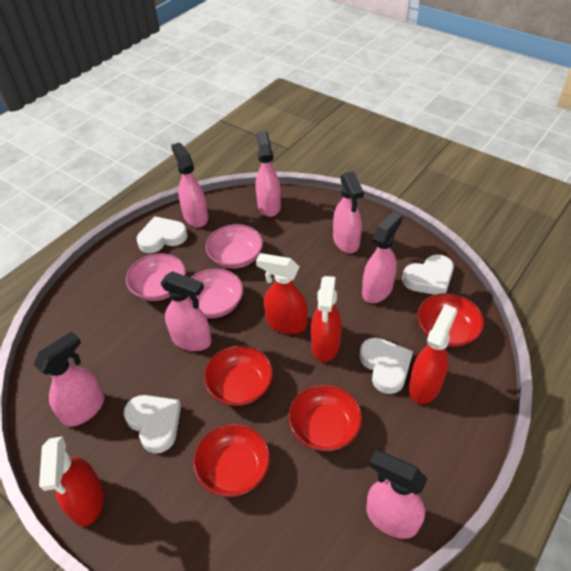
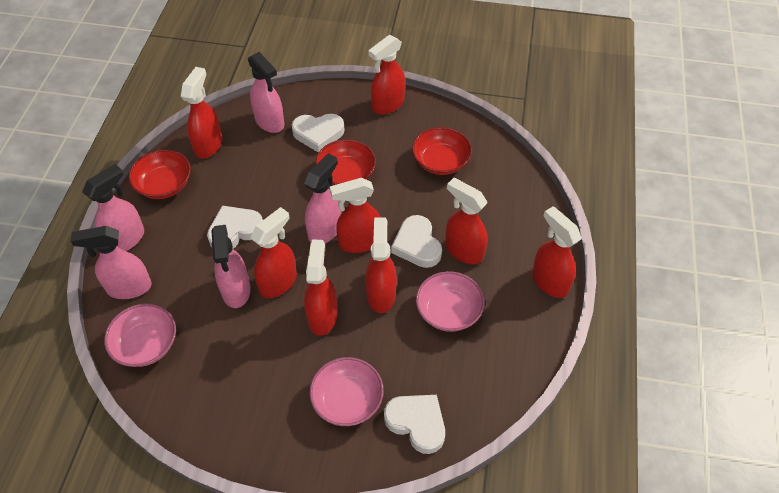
pink spray bottle: [33,331,104,427] [161,271,212,351] [171,142,208,227] [256,131,281,217] [333,171,364,253] [362,211,403,303] [366,450,427,539] = 7 -> [71,226,152,299] [82,164,144,251] [211,225,251,308] [248,52,284,133] [304,153,341,243] = 5
red bowl: [193,424,270,497] [204,346,273,406] [289,384,362,451] [417,293,484,347] = 4 -> [129,149,191,199] [315,139,376,186] [412,127,472,175] = 3
red spray bottle: [39,436,104,526] [256,253,308,334] [311,276,342,362] [409,304,457,404] = 4 -> [181,67,222,158] [250,207,297,298] [304,239,338,336] [330,178,381,253] [365,217,397,313] [369,35,405,114] [445,178,488,264] [532,206,582,298] = 8

